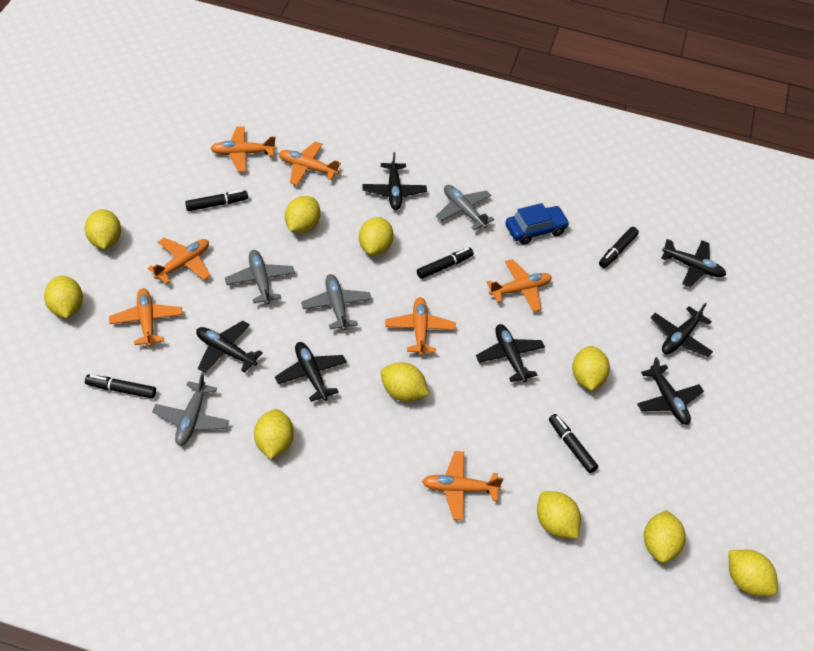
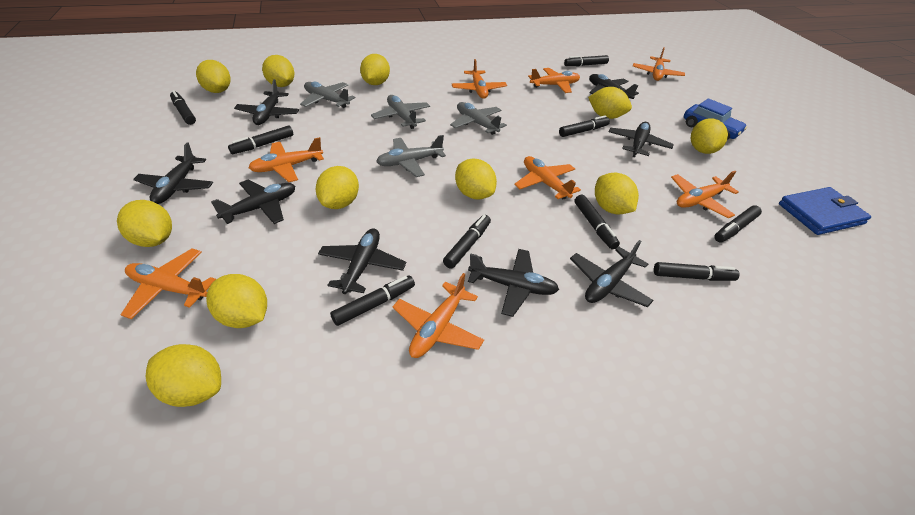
black marker: [85,374,156,399] [185,190,248,211] [417,248,474,279] [549,414,598,473] [599,227,639,268] = 5 -> [170,90,196,125] [228,126,293,154] [330,276,415,326] [443,215,491,269] [559,115,610,137] [564,55,609,66] [575,195,620,249] [654,262,739,281] [714,205,762,242] = 9
black plane: [196,321,263,373] [275,342,347,402] [362,152,427,210] [476,324,545,382] [637,357,704,425] [650,303,713,357] [661,239,726,287] = 7 -> [133,142,213,204] [211,180,295,224] [234,79,299,125] [318,228,406,294] [468,249,559,317] [570,240,653,307] [589,74,639,99] [609,122,674,157] = 8
blue wallet: none = 0 -> [779,187,871,235] = 1
orange plane: [109,288,183,347] [148,238,211,284] [210,126,276,172] [279,141,341,185] [385,297,456,356] [422,451,504,520] [487,259,552,312] = 7 -> [121,248,216,319] [248,137,324,182] [393,273,484,358] [452,59,507,99] [514,156,581,199] [528,68,580,93] [633,47,685,81] [671,171,739,218] = 8
yellow lemon: [44,276,83,318] [85,209,121,249] [254,409,294,459] [285,196,320,233] [359,217,394,255] [381,362,429,402] [537,491,581,539] [572,346,610,391] [644,510,686,563] [729,550,778,596] = 10 -> [117,200,172,247] [145,344,221,407] [196,60,231,93] [206,274,267,328] [262,55,295,87] [316,166,359,209] [360,54,390,85] [455,158,497,199] [588,87,632,119] [595,173,639,214] [691,118,728,154] = 11

